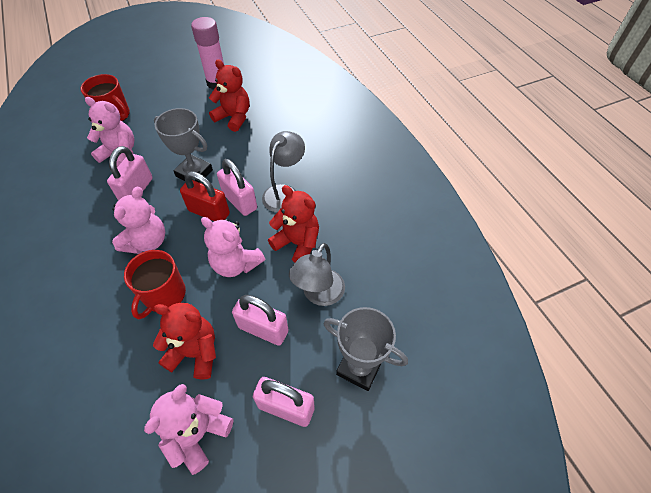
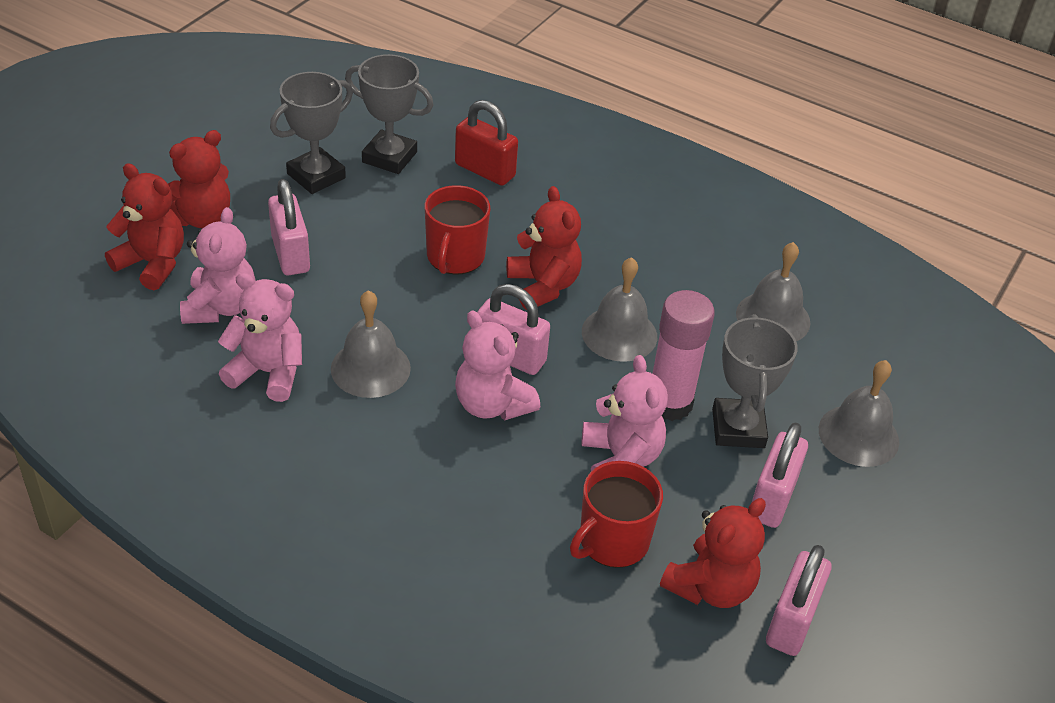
grey bell: none = 0 -> [331,290,411,398] [582,257,657,362] [736,242,810,342] [819,360,899,467] = 4
grey lamp: [262,131,305,212] [289,243,345,306] = 2 -> none = 0
grey trophy: [154,108,213,183] [323,307,408,391] = 2 -> [270,72,353,194] [345,54,434,174] [712,314,798,448] = 3
red teddy bear: [153,303,216,380] [209,59,250,132] [268,185,319,263] = 3 -> [105,163,184,290] [168,130,230,228] [506,186,582,310] [660,498,766,608] = 4

